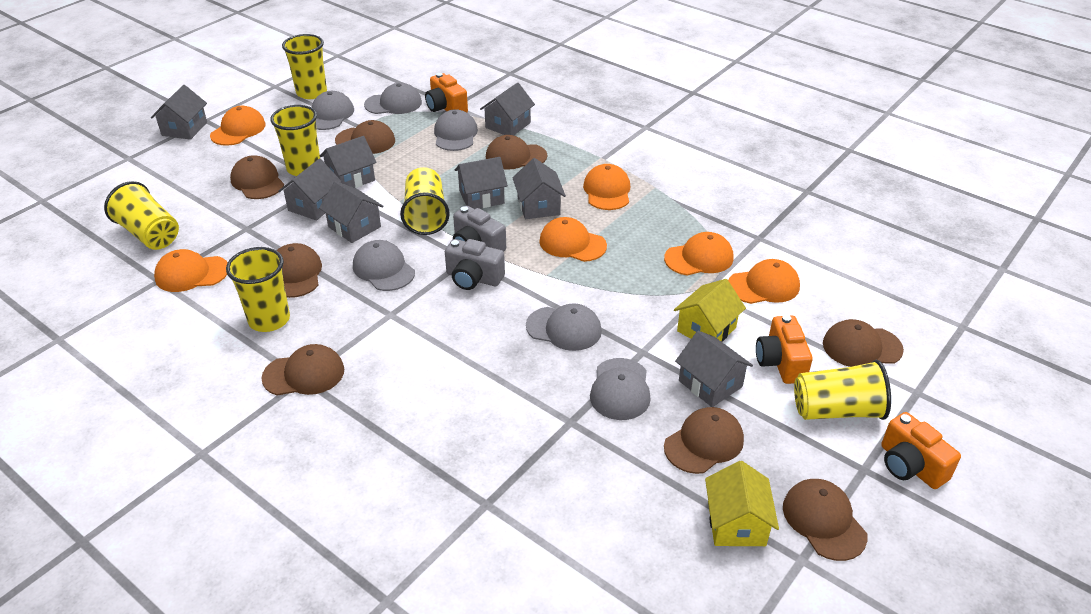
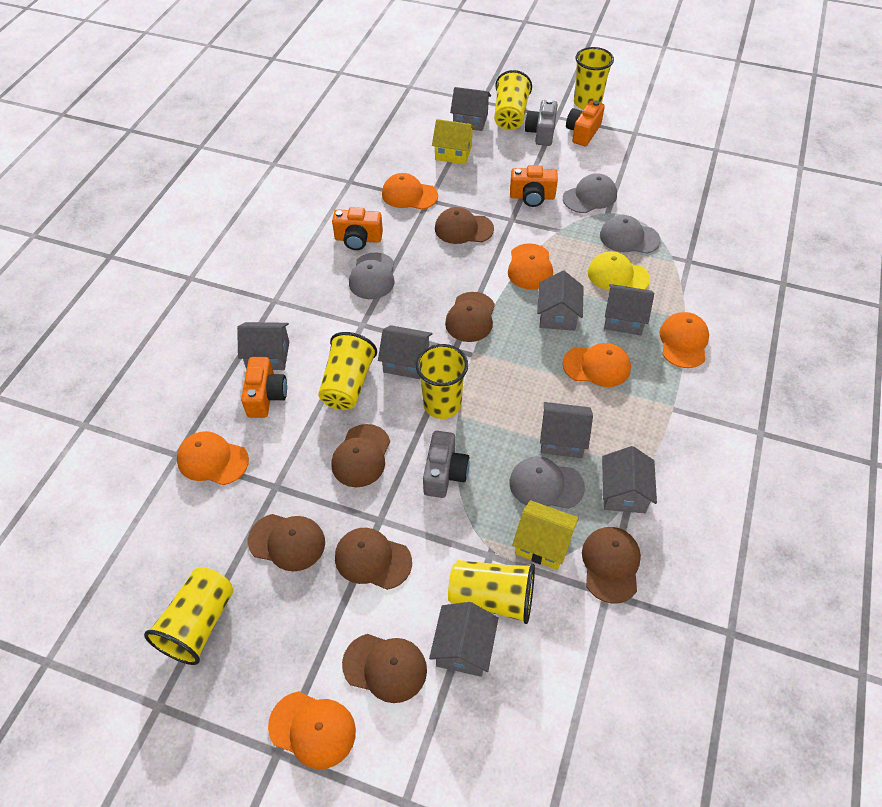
brown cap: [230,155,284,199] [262,344,344,395] [276,243,322,298] [335,120,395,154] [486,135,547,170] [664,407,744,474] [783,479,868,561] [823,319,904,367] = 8 -> [248,514,325,571] [332,424,390,487] [335,528,412,590] [342,634,427,703] [435,207,494,244] [445,292,495,342] [582,527,641,604] = 7
grey cap: [311,91,354,130] [353,240,415,291] [364,83,422,114] [434,109,478,151] [526,304,602,351] [590,358,651,420] = 6 -> [349,253,394,299] [510,457,585,509] [563,173,617,213] [600,215,661,254] = 4
orange camera: [425,73,468,112] [756,315,813,384] [881,412,961,489] = 3 -> [241,357,287,418] [332,207,383,250] [510,165,558,207] [566,100,605,146] = 4
yellow cap: none = 0 -> [588,251,650,290] = 1

